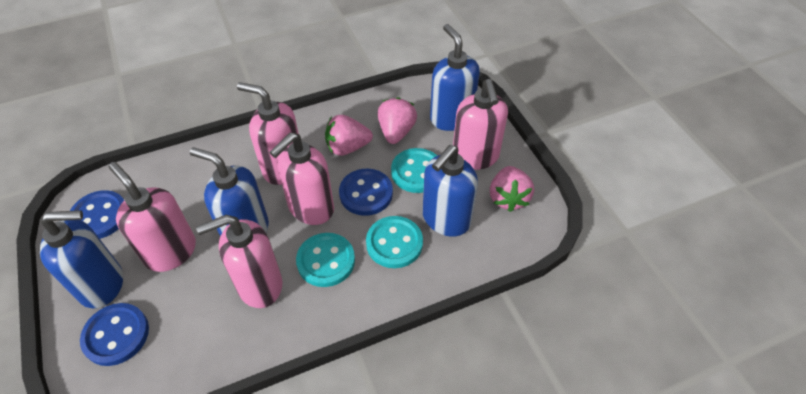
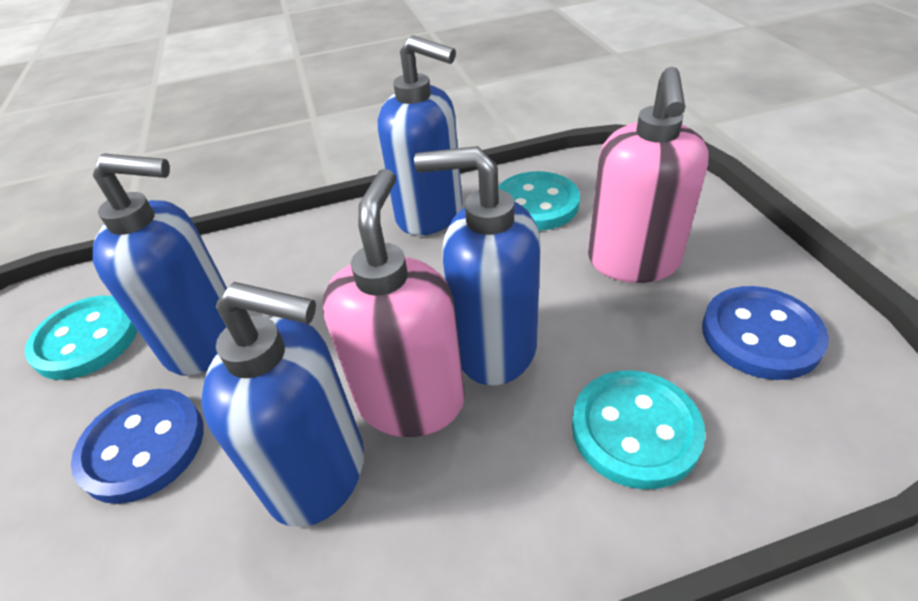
blue button: [70,190,124,239] [80,303,149,366] [339,169,393,216] = 3 -> [71,389,204,504] [702,286,829,380] = 2
pink soap dispenser: [109,162,196,272] [196,215,282,308] [237,82,299,185] [269,133,334,225] [453,79,508,170] = 5 -> [322,169,465,437] [588,67,709,283] = 2
pink strawberry: [325,115,373,156] [378,97,417,144] [490,166,534,212] = 3 -> none = 0

